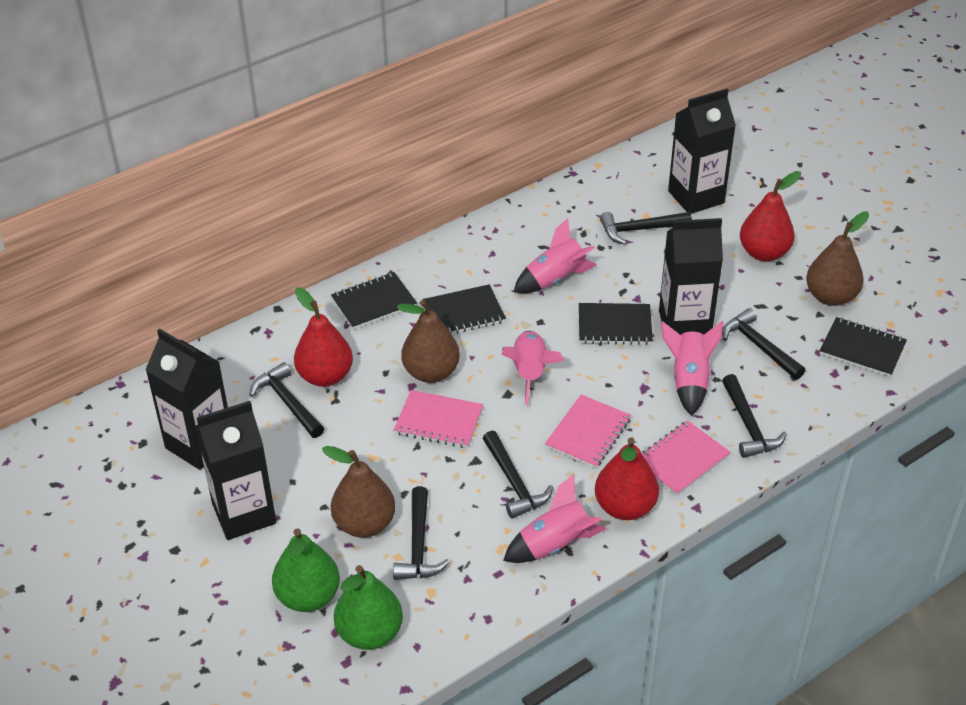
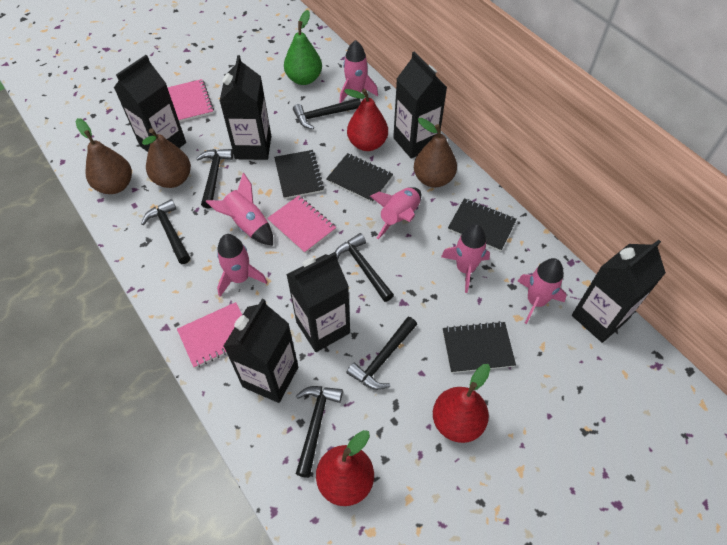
black carton: [145,328,228,470] [195,401,276,540] [659,218,723,335] [668,88,736,214] = 4 -> [114,55,186,152] [220,55,271,160] [224,299,298,403] [286,252,350,352] [393,51,447,159] [572,239,666,343] = 6
green pear: [272,528,340,612] [334,565,403,650] = 2 -> [284,10,322,85] = 1
pink rocket: [501,331,564,405] [503,474,606,563] [514,218,597,293] [661,321,723,416] = 4 -> [206,173,273,245] [217,234,267,297] [339,40,378,103] [370,187,421,239] [441,224,490,293] [518,258,567,324] = 6

